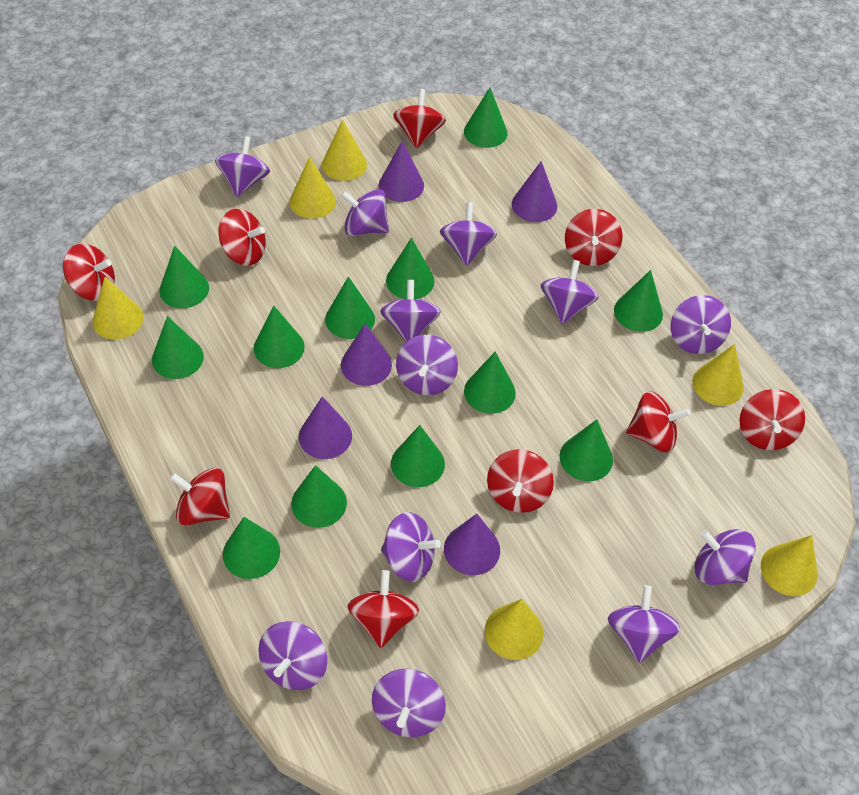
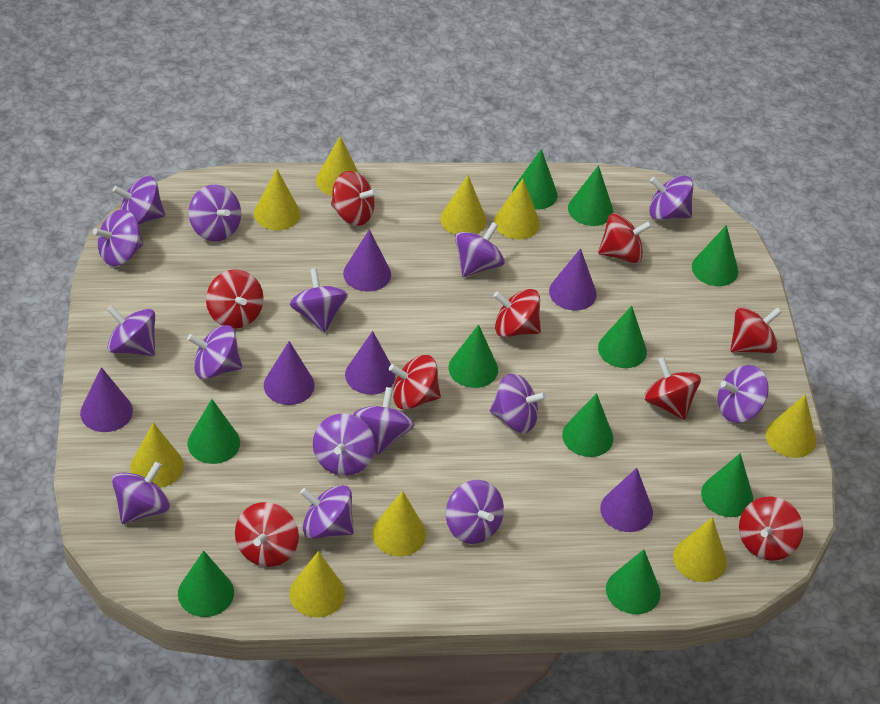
green cone: [152,316,204,379] [159,246,209,308] [223,517,280,579] [254,306,305,368] [291,465,347,528] [325,276,375,339] [386,238,435,299] [391,425,445,487] [464,88,507,148] [464,351,516,414] [560,419,613,481] [614,270,663,332] = 12 -> [178,550,234,617] [188,399,240,464] [448,324,498,388] [512,149,558,210] [562,393,613,457] [568,165,613,226] [598,306,647,368] [606,549,661,614] [692,225,738,286] [701,453,753,517] = 10
purple cone: [299,396,352,459] [341,323,392,386] [379,141,424,202] [444,514,500,575] [512,161,557,222] = 5 -> [80,367,133,432] [264,341,315,405] [343,229,391,292] [345,331,395,395] [549,248,597,310] [600,468,653,532] = 6
purple spinning top: [215,136,270,197] [258,621,327,690] [340,189,389,236] [372,669,446,737] [380,280,441,342] [381,512,441,582] [396,334,458,395] [440,202,497,266] [541,260,599,324] [608,585,680,663] [671,295,731,354] [694,529,756,585] = 12 -> [93,209,143,266] [107,305,155,356] [112,176,165,225] [112,461,170,524] [187,325,242,379] [189,185,241,242] [290,268,348,333] [300,485,354,539] [313,413,375,476] [353,387,414,455] [446,480,504,544] [455,222,505,277] [490,373,547,433] [649,176,694,220] [717,365,769,423] = 15
yellow cone: [93,277,144,340] [290,157,336,219] [322,119,367,181] [485,599,544,660] [692,344,744,406] [761,535,818,596] = 6 -> [130,422,184,488] [254,169,301,230] [289,551,345,617] [316,136,359,196] [372,491,426,556] [440,175,487,235] [494,179,540,239] [673,517,727,582] [766,395,816,458] = 9

